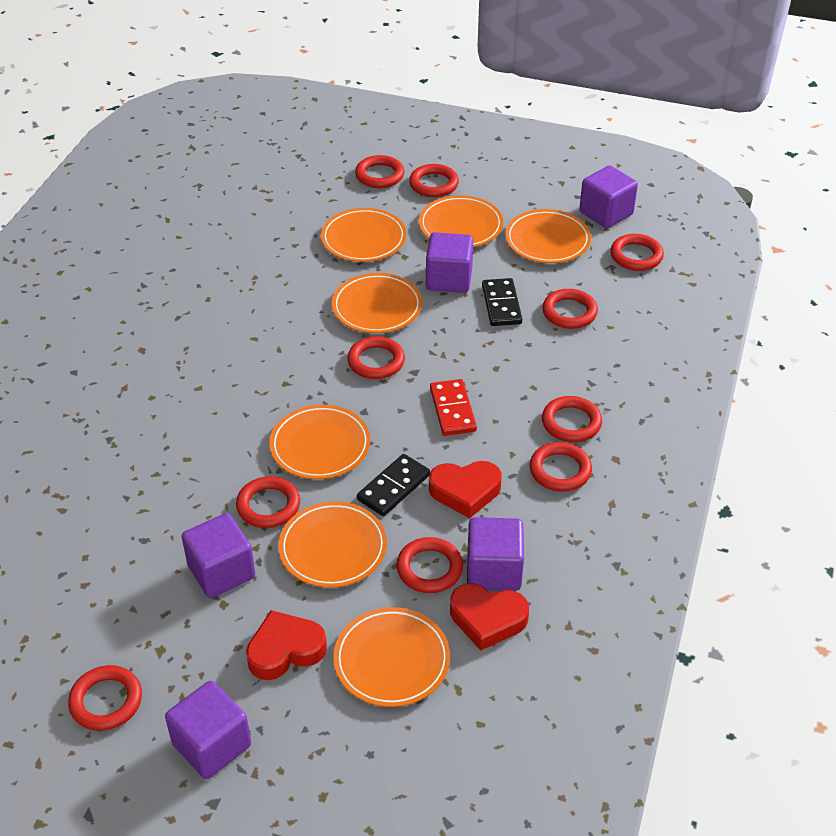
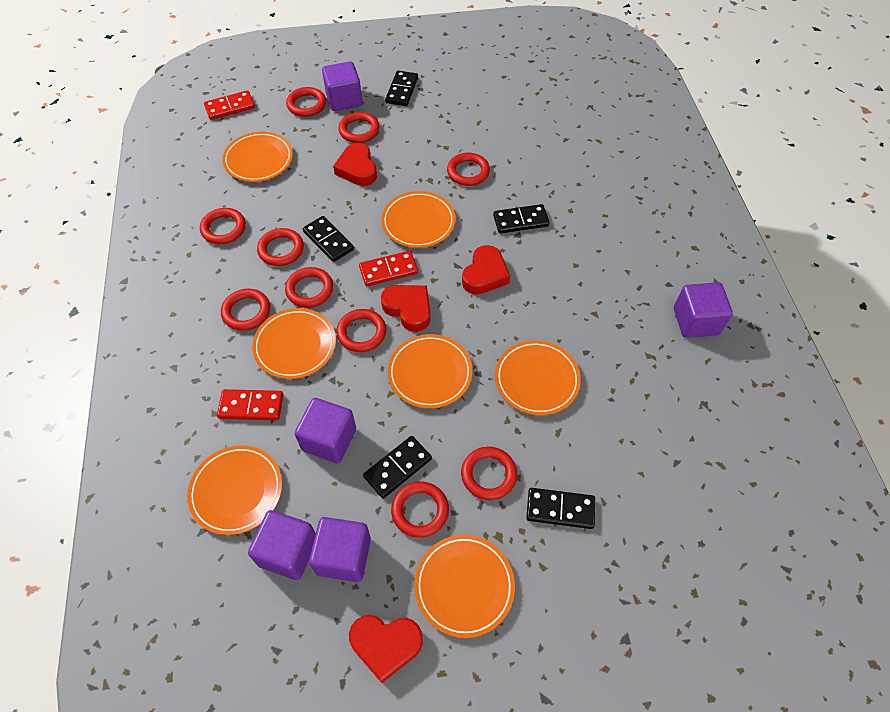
black domino: [357,454,430,516] [482,278,522,326] = 2 -> [303,216,354,262] [363,436,432,499] [385,71,418,106] [493,204,550,233] [526,488,595,529] = 5
red domino: [430,379,477,436] = 1 -> [204,90,255,120] [217,389,283,420] [359,251,418,286] = 3
red heart: [246,610,327,680] [429,461,502,518] [450,584,529,651] = 3 -> [333,143,377,186] [349,615,423,683] [381,285,430,332] [462,245,510,295] = 4

